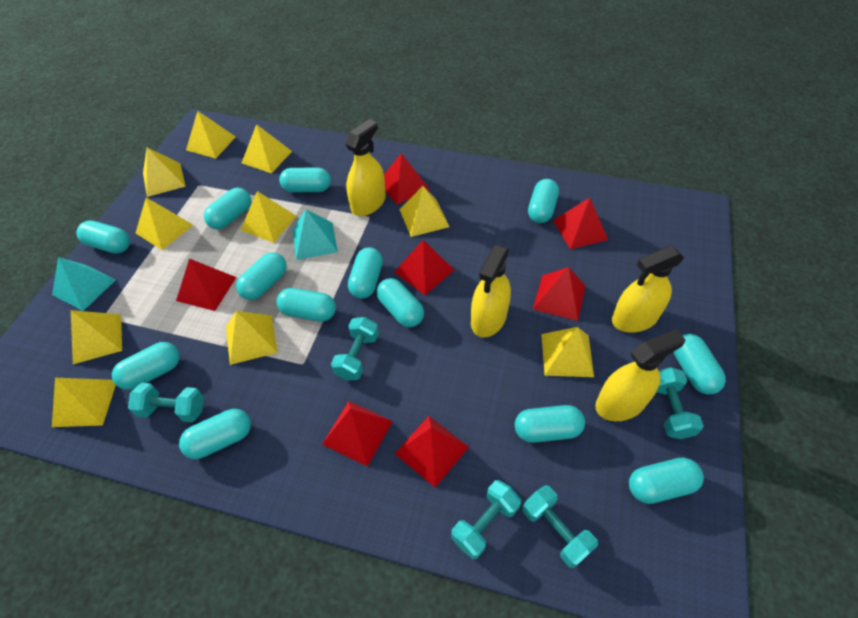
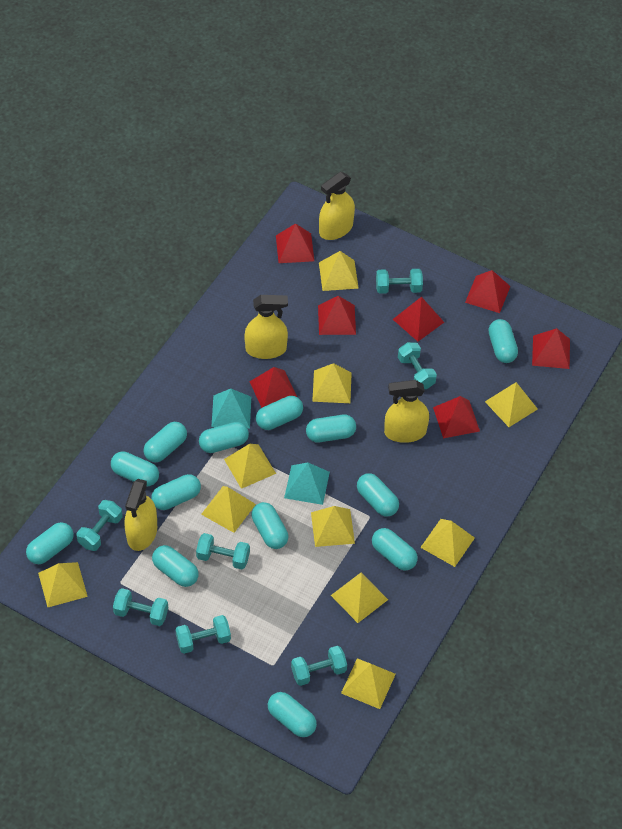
turquoise dumbbell: [128,383,204,422] [331,317,379,380] [451,480,521,559] [522,485,598,568] [657,367,704,439] = 5 -> [77,500,123,551] [113,588,168,626] [175,615,231,654] [196,533,250,570] [291,646,347,686] [376,269,423,294] [398,342,437,389] = 7

